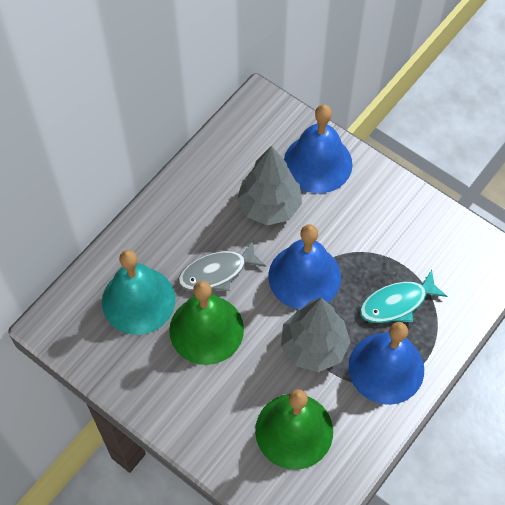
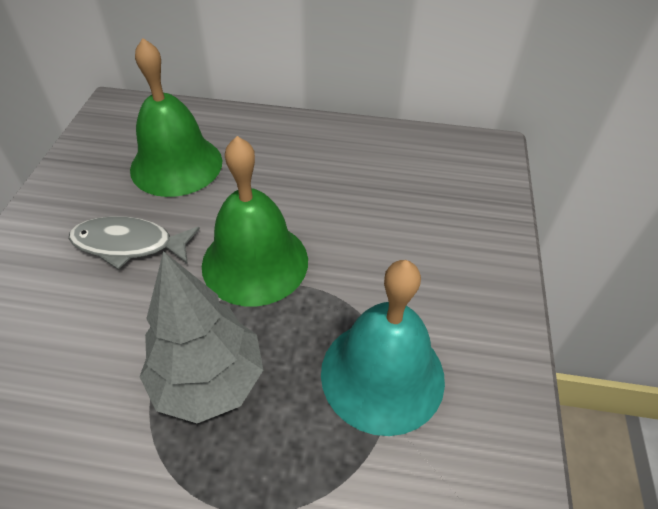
blue bell: [269,224,341,309] [284,104,353,193] [349,322,424,405] = 3 -> none = 0
grey tree: [237,145,302,226] [281,298,351,372] = 2 -> [140,251,263,423] = 1
turquoise fish: [360,269,447,323] = 1 -> none = 0

